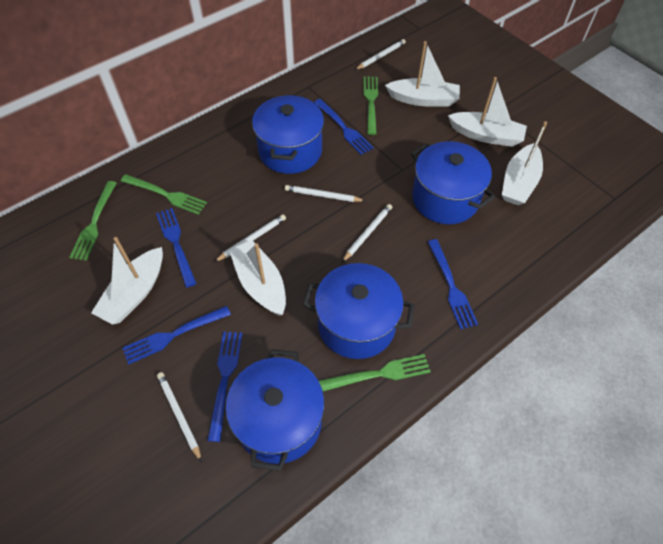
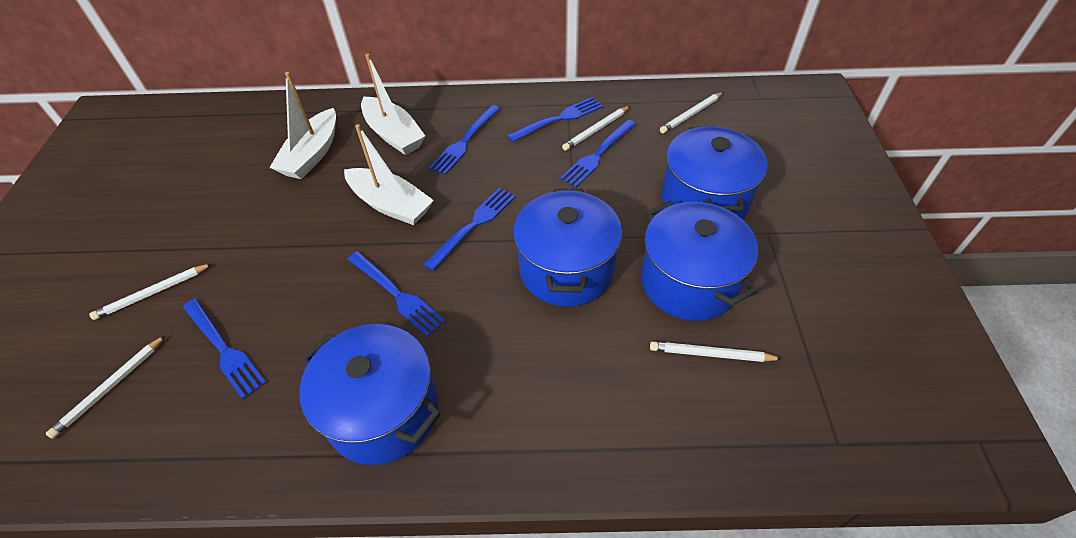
blue fork: [123,306,231,365] [156,208,197,288] [207,332,242,442] [314,99,374,155] [428,239,478,329] = 5 -> [183,299,266,399] [347,251,446,337] [423,188,516,271] [429,105,500,175] [507,97,603,142] [560,120,636,187] = 6
green fork: [69,181,117,261] [121,174,207,215] [319,354,431,391] [364,76,378,135] = 4 -> none = 0
white boat: [91,237,163,325] [229,240,286,316] [385,41,460,107] [448,77,527,147] [502,121,547,205] = 5 -> [269,72,336,179] [344,124,434,225] [361,54,425,155] = 3

